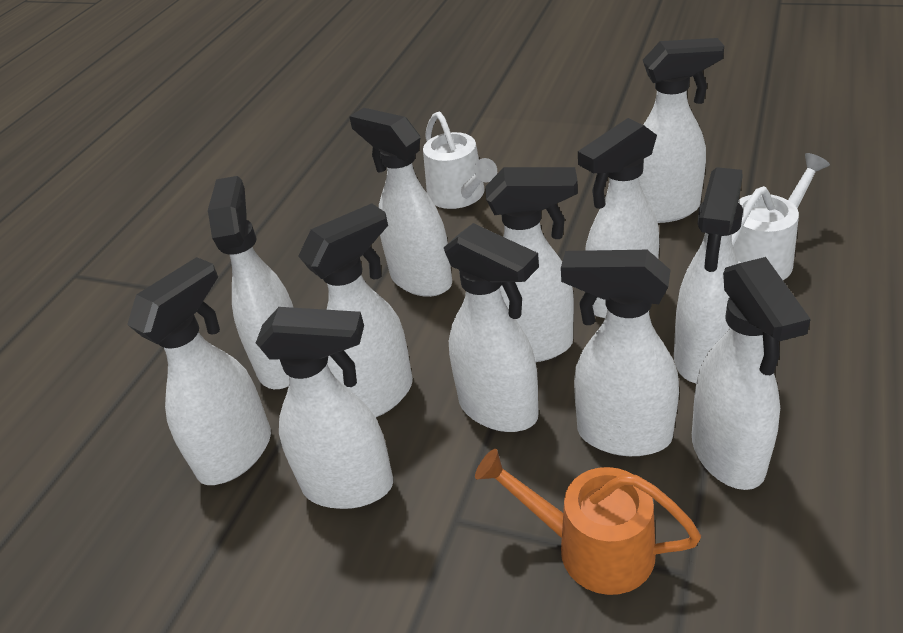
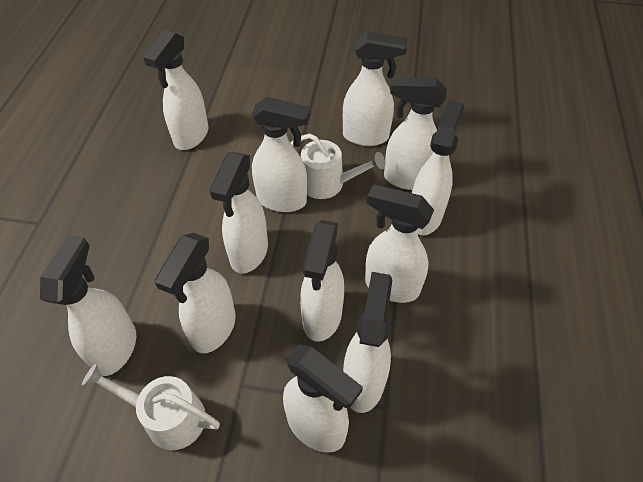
orange watering can: [475,449,701,595] = 1 -> none = 0

